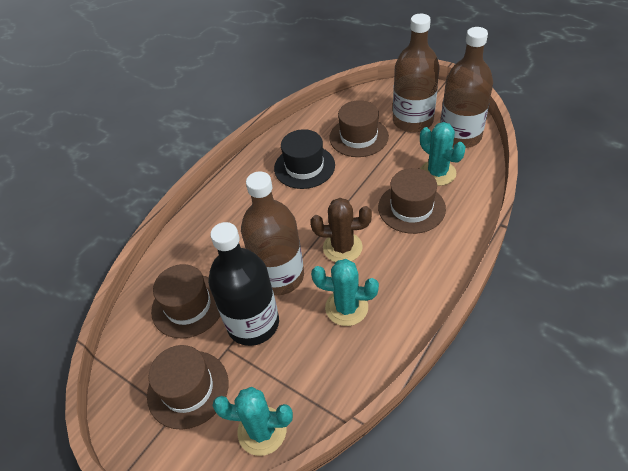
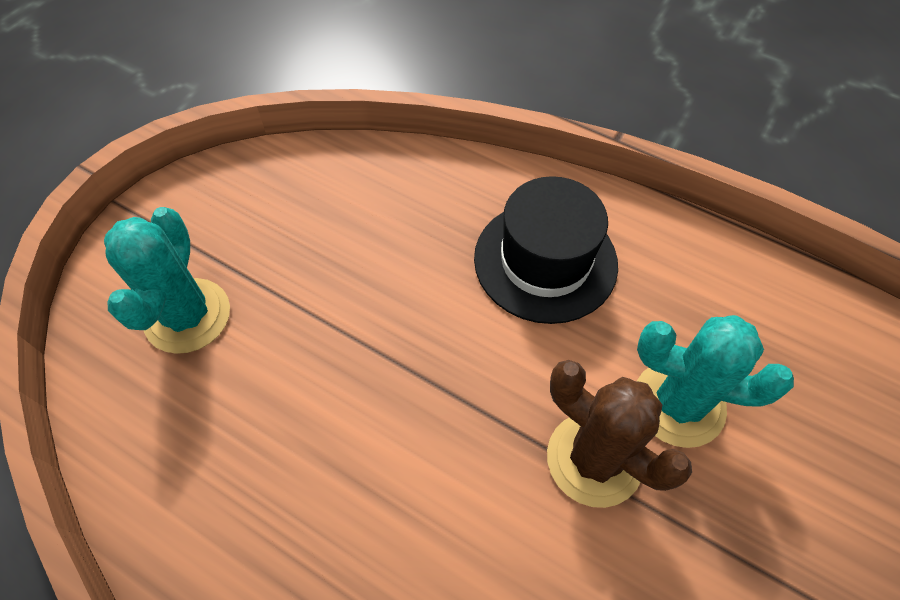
black bottle: [208,222,279,346] = 1 -> none = 0
brown bottle: [241,172,304,295] [393,14,440,133] [440,27,493,148] = 3 -> none = 0
brown hat: [147,345,228,430] [151,264,220,338] [329,100,389,157] [378,168,446,234] = 4 -> none = 0
turquoise cactus: [212,387,293,456] [311,259,379,326] [420,122,466,186] = 3 -> [104,207,230,354] [637,315,794,448] = 2

